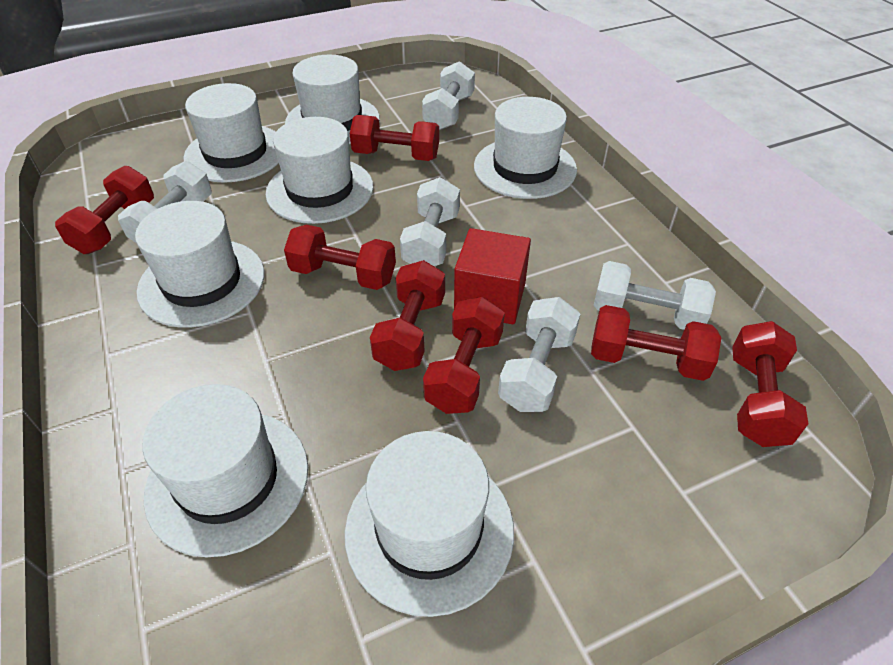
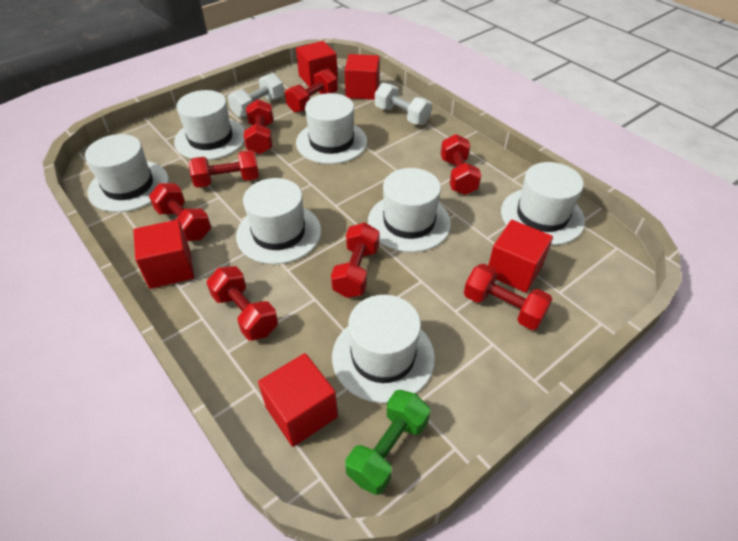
green dumbbell: none = 0 -> [345,390,430,495] = 1
red cube: [454,228,531,324] = 1 -> [133,219,194,289] [258,353,338,447] [296,41,338,87] [345,54,380,100] [488,220,553,293] = 5
red dumbbell: [55,166,154,254] [284,225,396,290] [350,115,439,161] [370,260,445,371] [423,297,505,414] [591,305,722,381] [732,321,808,447] = 7 -> [149,183,211,241] [189,150,259,188] [207,266,278,341] [244,99,273,154] [285,69,338,113] [331,223,379,298] [441,134,481,195] [464,264,553,330] = 8
white dumbbell: [118,161,212,243] [400,177,460,266] [422,61,475,130] [498,297,580,412] [593,261,716,330] = 5 -> [228,73,284,118] [375,83,432,125] = 2

